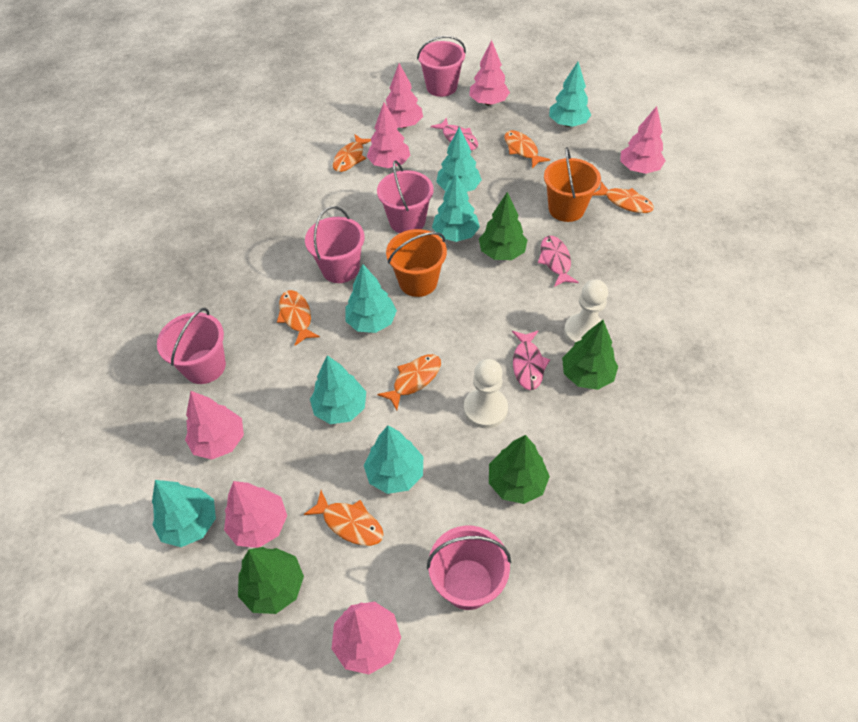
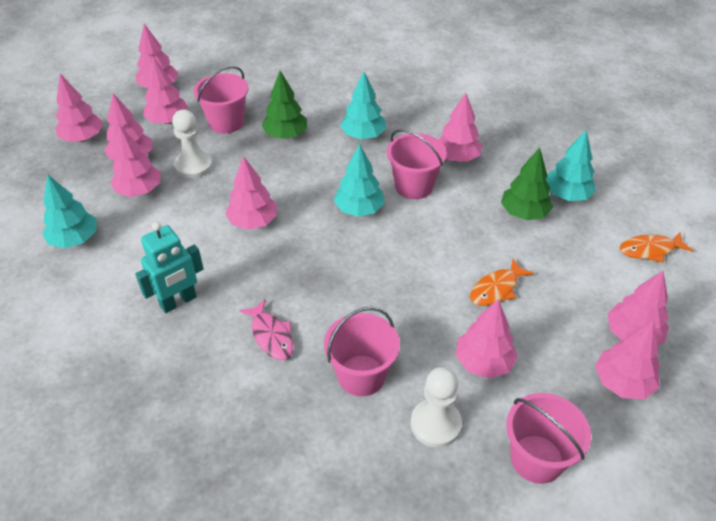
green tree: [238,547,304,614] [479,192,527,260] [489,435,550,504] [562,320,618,390] = 4 -> [262,71,307,139] [501,148,553,220] = 2
orange bucket: [386,229,447,297] [544,147,601,222] = 2 -> none = 0
orange fish: [277,290,320,346] [303,490,384,546] [333,134,371,172] [377,354,441,410] [504,130,550,168] [592,182,654,213] = 6 -> [470,258,534,306] [620,232,693,263] = 2
pink bucket: [157,308,226,384] [305,206,364,283] [377,161,433,233] [417,36,466,97] [427,525,511,610] = 5 -> [194,66,248,134] [324,307,400,396] [387,129,447,199] [506,393,591,484] = 4
pink fish: [431,117,478,150] [512,330,550,390] [538,236,579,287] = 3 -> [239,299,293,360] = 1
pink tree: [185,391,244,460] [224,481,287,548] [331,602,401,674] [367,103,411,168] [386,63,423,128] [469,40,510,105] [620,106,666,174] = 7 -> [56,74,103,142] [104,93,152,161] [110,125,160,197] [135,24,178,89] [143,57,189,124] [225,156,277,230] [438,93,483,162] [456,300,518,379] [595,320,660,399] [608,271,669,345] = 10
turquoise robot: none = 0 -> [135,222,204,313] = 1
turquoise tree: [152,480,216,547] [310,355,366,424] [345,264,397,333] [364,425,423,494] [432,174,480,242] [436,127,482,192] [549,62,591,127] = 7 -> [42,174,96,248] [334,144,385,217] [340,71,386,139] [546,130,596,201] = 4

